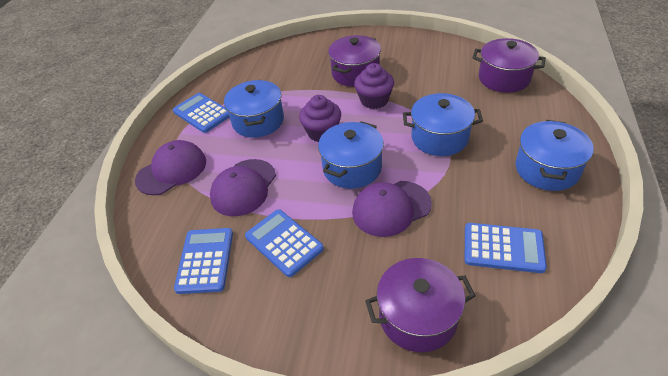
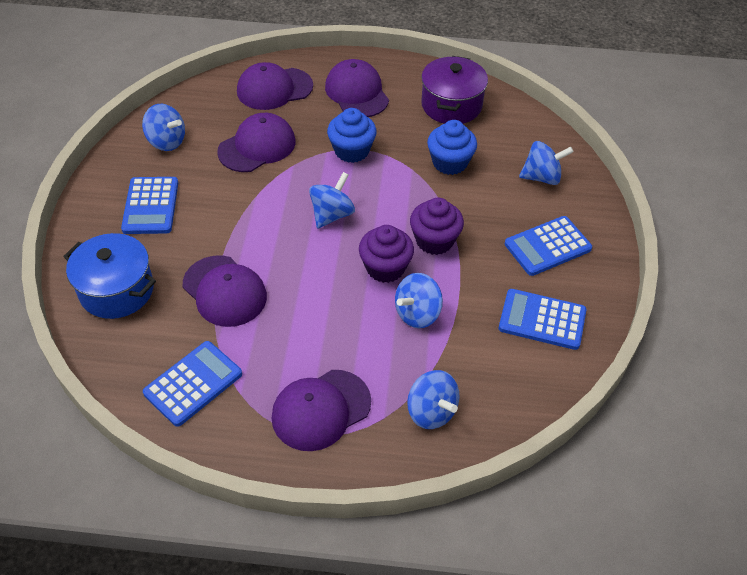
blue cupcake: none = 0 -> [327,108,377,163] [427,120,477,175] = 2
blue pot: [224,80,284,138] [318,121,384,189] [403,93,483,156] [516,120,594,191] = 4 -> [63,233,156,319] = 1
blue spinning top: none = 0 -> [142,104,185,151] [309,172,355,229] [395,273,443,328] [407,370,460,429] [519,141,574,185] = 5
purple cap: [135,140,206,195] [210,159,276,216] [352,181,432,237] = 3 -> [183,255,267,327] [217,113,295,172] [237,62,313,110] [272,370,371,451] [325,59,389,117] = 5
purple pot: [328,35,381,87] [365,258,475,352] [472,38,546,93] = 3 -> [421,56,488,124] = 1

